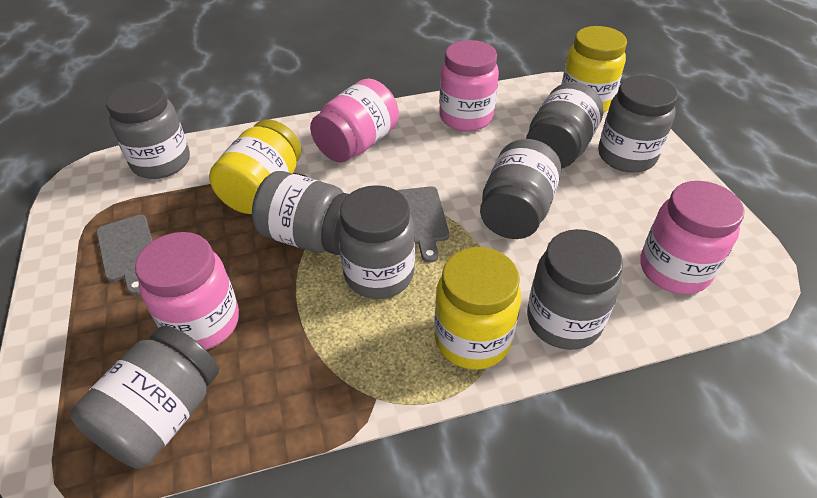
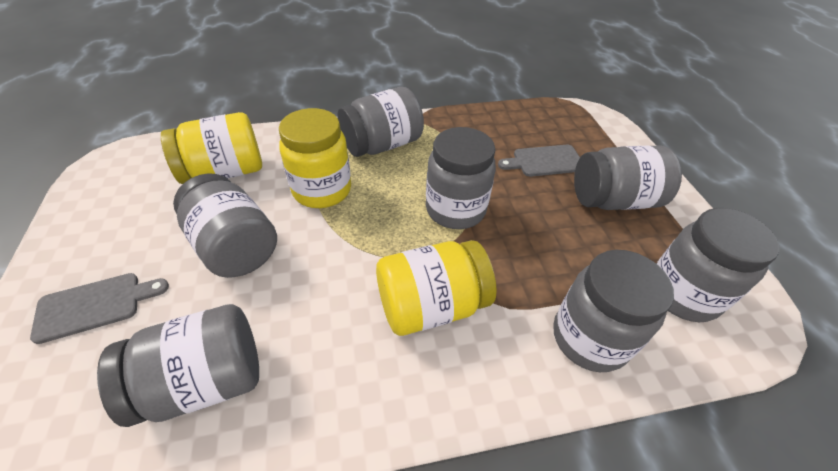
grey jar: [71,325,219,469] [106,82,190,179] [252,171,349,255] [338,185,415,299] [480,139,561,239] [526,82,603,169] [527,229,623,350] [598,75,678,173] = 8 -> [97,304,259,427] [173,173,277,278] [337,87,424,157] [426,127,496,229] [553,250,674,372] [574,145,682,210] [657,208,779,322] = 7
pink jar: [135,232,239,350] [310,79,399,162] [439,40,499,131] [640,181,744,294] = 4 -> none = 0

